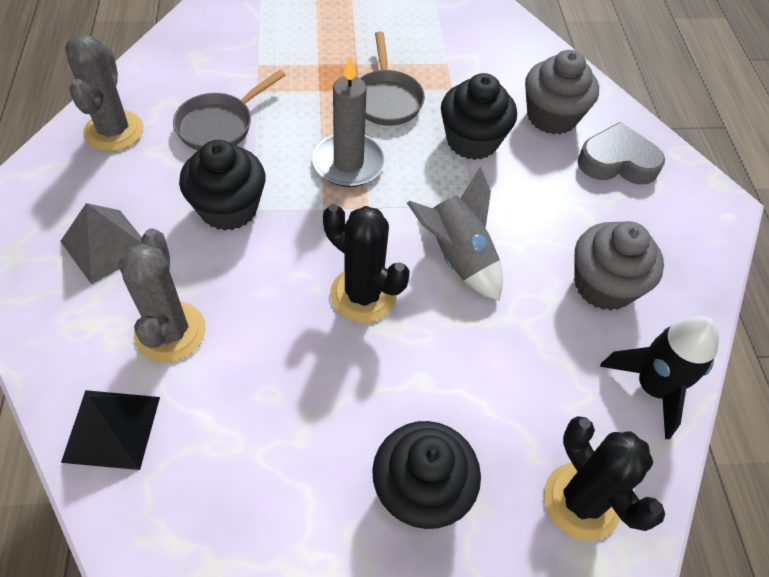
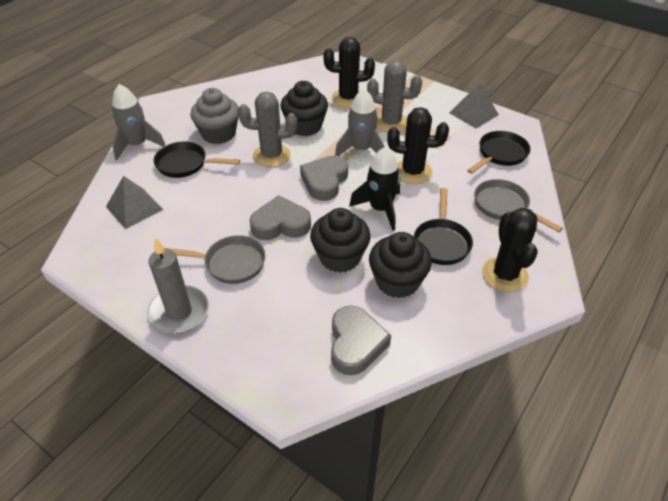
black cactus: [323,204,410,323] [544,416,665,541] = 2 -> [323,37,375,108] [387,107,449,184] [482,208,538,292] = 3
black pan: none = 0 -> [154,141,240,178] [414,188,473,265] [467,131,530,174] = 3
black pyramid: [61,390,160,470] = 1 -> none = 0
grey cupcake: [525,50,599,135] [575,221,664,311] = 2 -> [191,88,239,144] = 1
grey heart: [578,122,665,185] = 1 -> [249,195,311,240] [300,155,348,201] [331,306,391,375] = 3
grey pyramid: [60,203,142,284] = 1 -> [106,176,163,229] [449,83,499,129] = 2
grey rocket: [407,166,503,301] = 1 -> [112,84,166,160] [335,89,385,156] = 2

